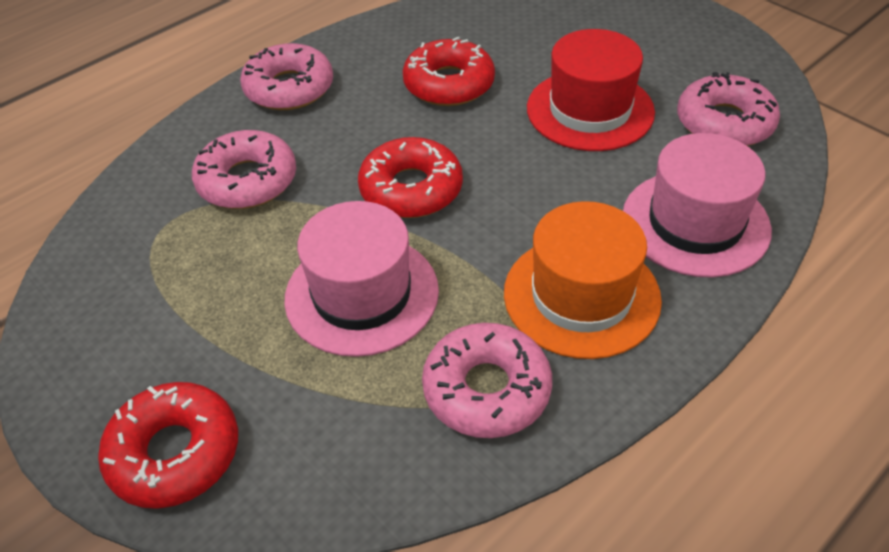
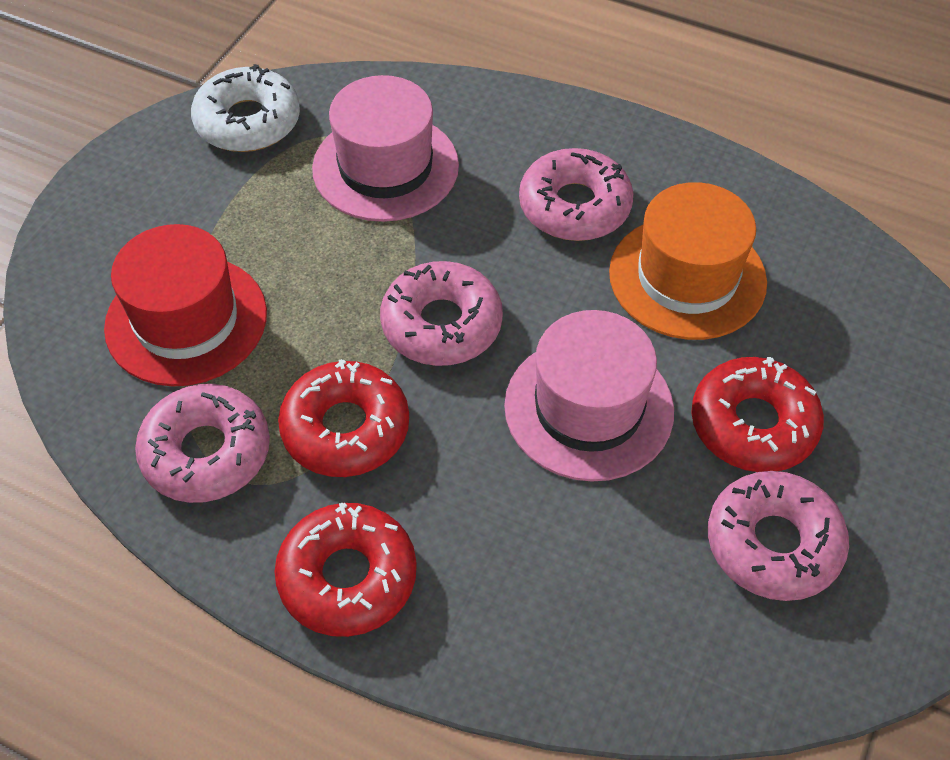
white donut: none = 0 -> [191,64,300,152] = 1

